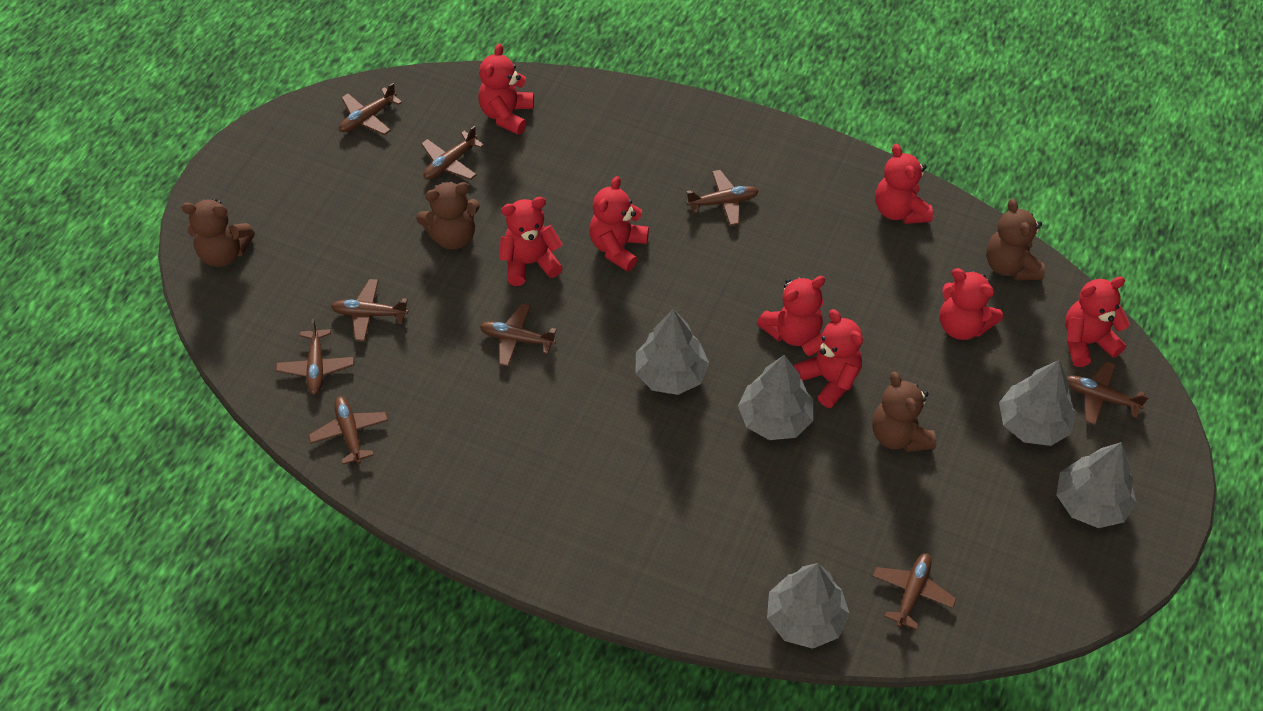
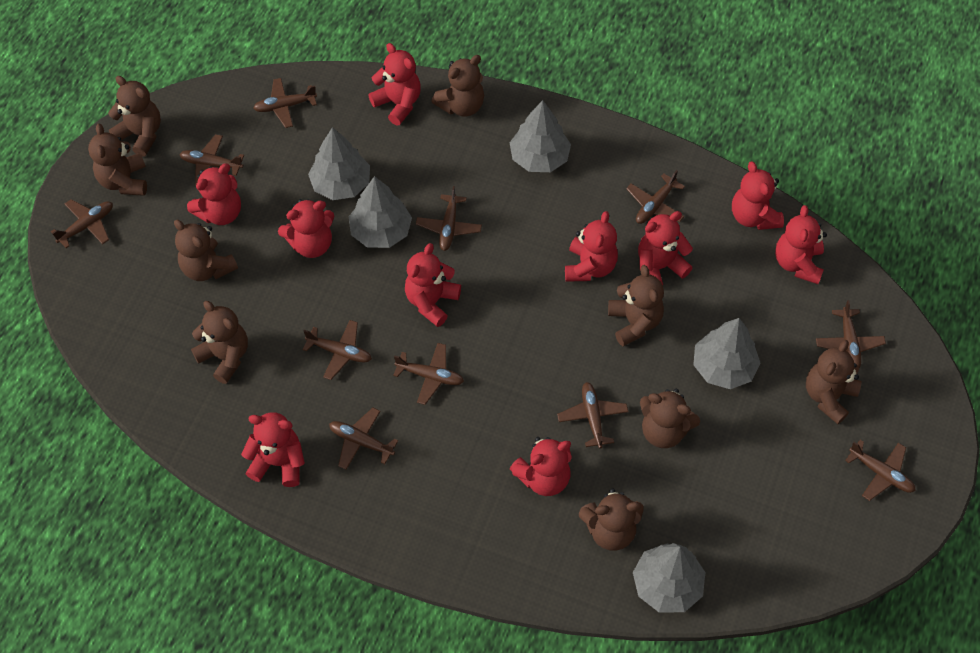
brown plane: [276,319,354,395] [308,396,388,464] [331,279,408,341] [339,83,402,135] [421,126,484,180] [480,303,557,366] [686,170,759,226] [873,553,956,630] [1066,361,1149,425] = 9 -> [51,199,113,248] [179,134,244,186] [253,78,317,128] [303,320,372,380] [329,408,398,470] [393,343,464,405] [416,186,482,251] [557,382,629,448] [626,170,685,224] [816,300,886,368] [845,440,916,501] = 11
brown teddy bear: [182,198,255,267] [416,182,480,250] [872,372,936,452] [986,199,1045,280] = 4 -> [88,124,147,196] [108,76,161,157] [174,220,238,281] [191,301,248,384] [431,55,484,117] [579,488,644,551] [608,265,664,346] [640,389,700,448] [806,340,861,424] = 9
red teddy bear: [478,44,534,135] [499,197,563,286] [589,176,649,272] [757,276,825,346] [794,309,863,408] [875,144,933,224] [940,268,1003,340] [1065,276,1130,367] = 8 -> [187,164,241,225] [241,412,305,487] [278,199,334,258] [368,43,421,125] [405,243,461,327] [510,437,572,496] [565,211,618,282] [638,211,693,285] [732,161,784,230] [775,205,827,284] = 10

